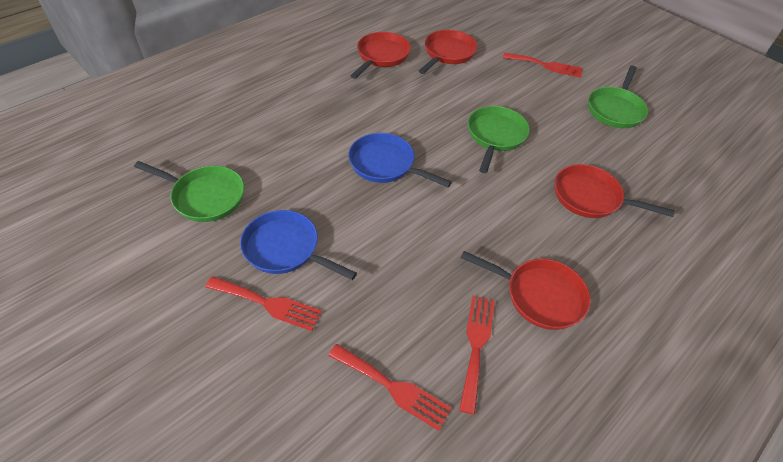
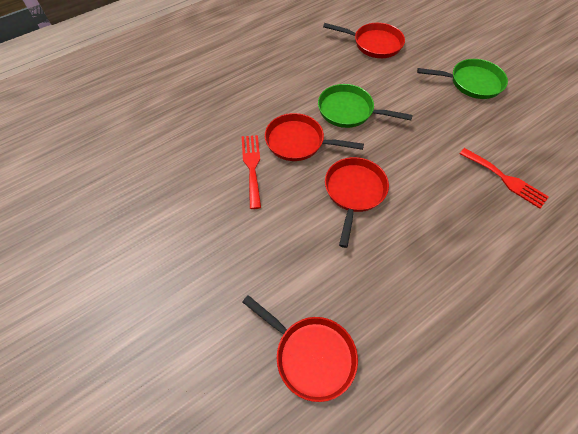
blue pan: [240,210,357,280] [348,133,452,187] = 2 -> none = 0
green pan: [134,161,244,222] [468,106,530,173] [588,65,648,128] = 3 -> [318,84,413,128] [417,59,508,99] = 2
red fork: [205,276,322,331] [328,344,451,431] [459,296,495,415] [503,53,583,78] = 4 -> [241,135,261,209] [459,148,549,209] = 2

